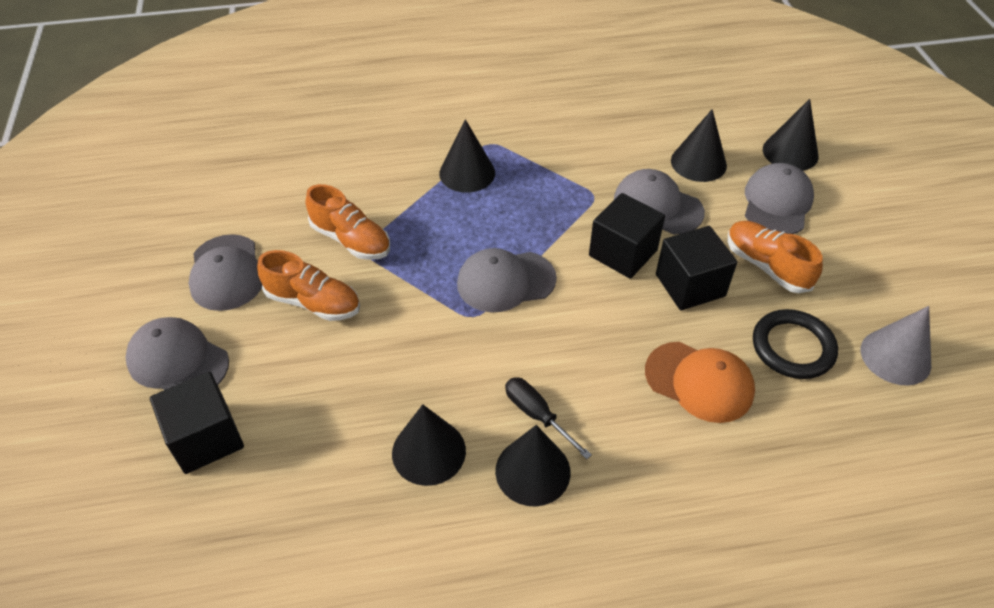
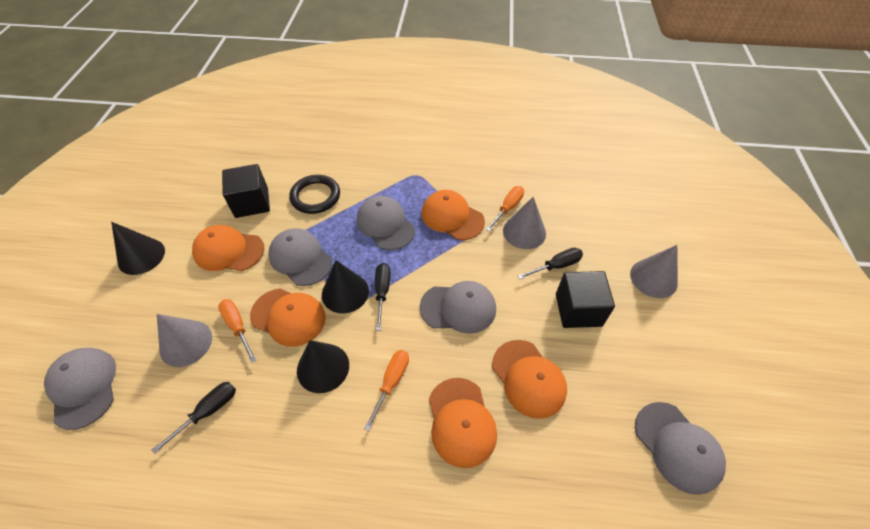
black cone: [392,404,466,486] [439,119,495,193] [495,425,570,506] [671,109,727,182] [763,99,819,171] = 5 -> [111,222,165,275] [297,340,349,393] [322,260,369,313] = 3
black cube: [150,372,244,474] [589,193,665,279] [656,226,737,310] = 3 -> [222,164,270,218] [556,271,615,328] = 2
black screwdriver: [505,377,592,460] = 1 -> [152,382,236,454] [375,263,391,331] [518,248,583,279] = 3
grey cone: [861,306,931,386] = 1 -> [157,314,212,367] [503,197,546,249] [630,245,678,298] = 3
orange cap: [645,342,755,423] = 1 -> [192,225,264,271] [250,288,326,347] [422,190,485,240] [429,378,497,468] [492,340,567,419] = 5
orange screwdriver: none = 0 -> [218,299,256,363] [364,350,409,431] [486,186,524,231] = 3
orange shoe: [257,250,360,321] [306,184,390,260] [728,221,823,293] = 3 -> none = 0

